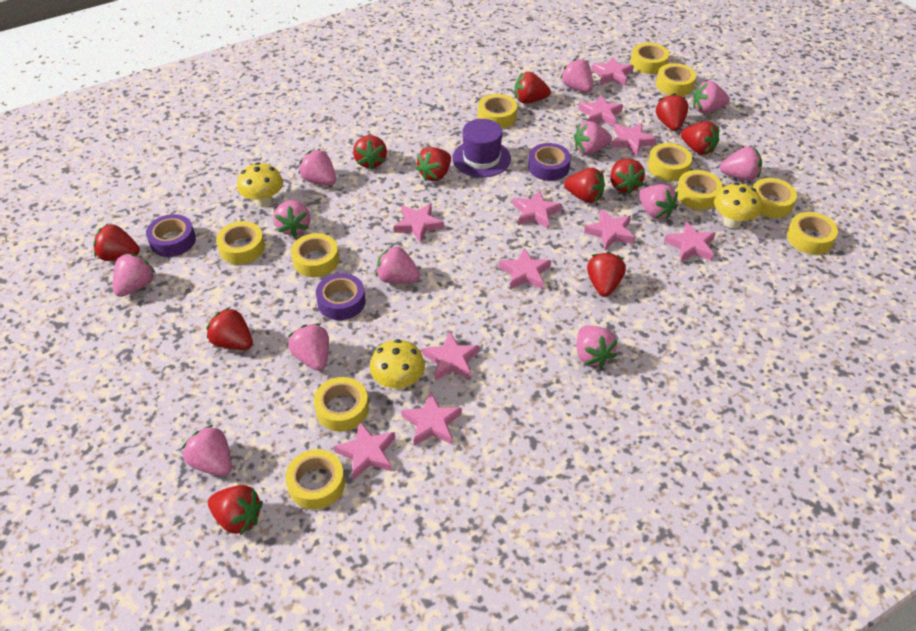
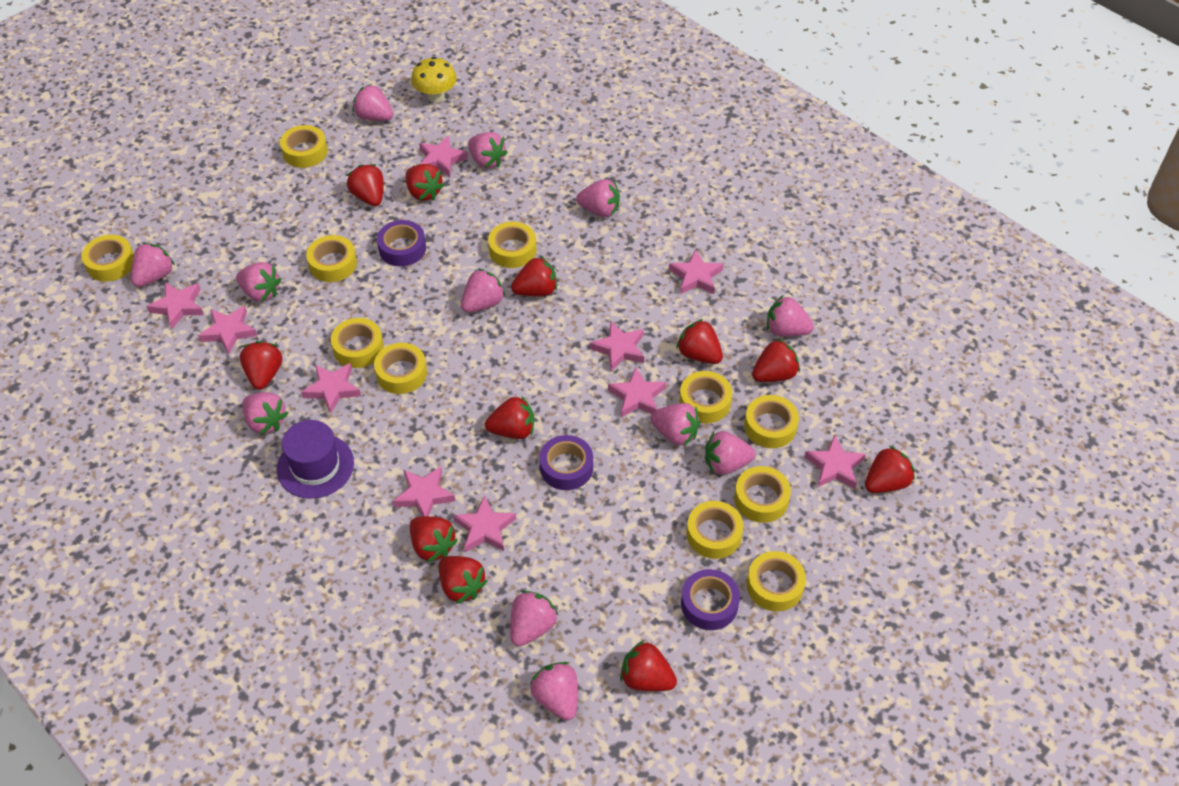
pink star: [334,422,395,480] [394,203,444,243] [401,392,462,446] [422,331,479,381] [499,248,551,290] [513,190,562,229] [578,95,623,127] [584,210,635,250] [591,56,634,86] [611,123,657,156] [664,221,716,262] = 11 -> [146,282,204,329] [198,306,257,355] [301,363,361,414] [393,466,455,516] [419,135,468,177] [453,495,516,552] [590,321,644,371] [608,367,666,418] [669,249,723,294] [804,435,866,489] = 10
yellow mushroom: [237,162,283,207] [370,339,425,391] [714,182,762,228] = 3 -> [411,57,457,102] = 1

